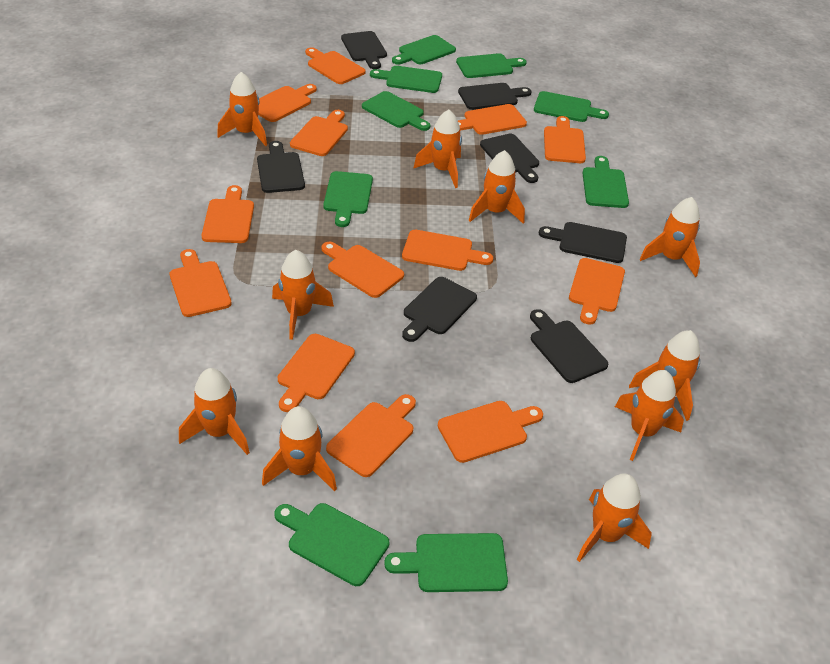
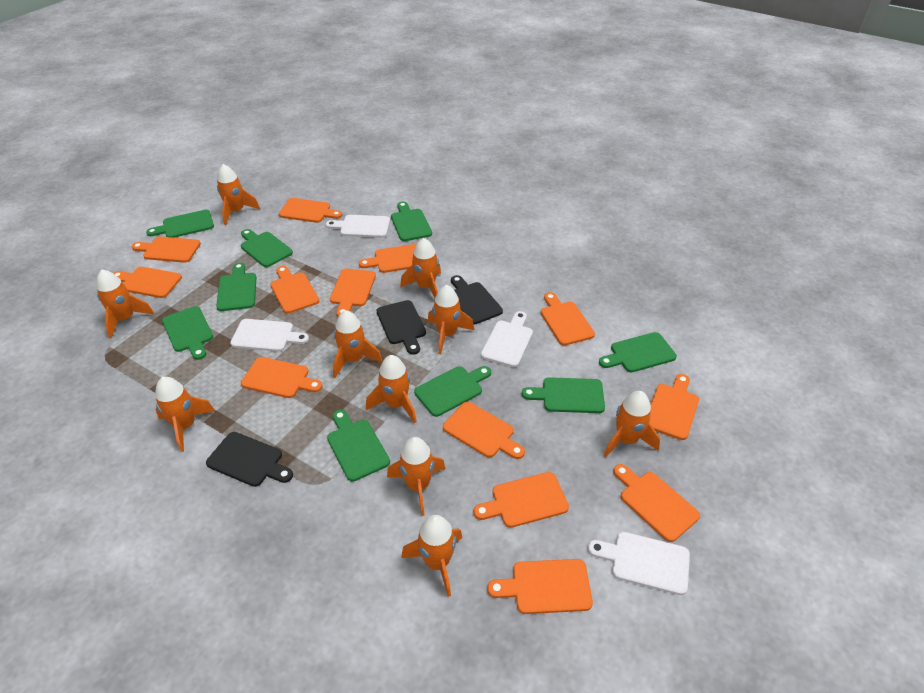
black cutting board: [257,141,305,193] [341,31,387,69] [402,277,477,342] [458,83,532,110] [480,134,539,183] [530,309,608,383] [539,222,627,263] = 7 -> [206,432,293,487] [377,300,426,355] [451,275,503,324] = 3
white cutting board: none = 0 -> [230,319,309,352] [326,215,390,238] [481,311,533,367] [588,532,690,595] = 4

